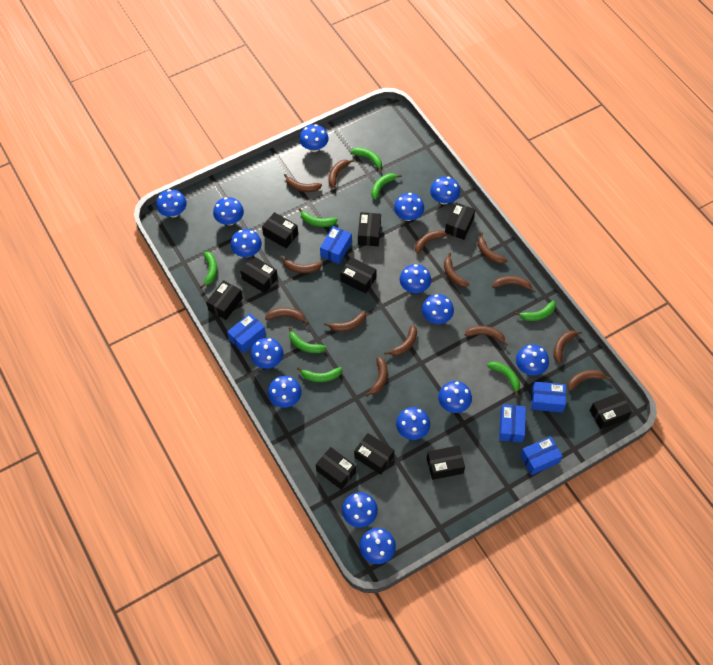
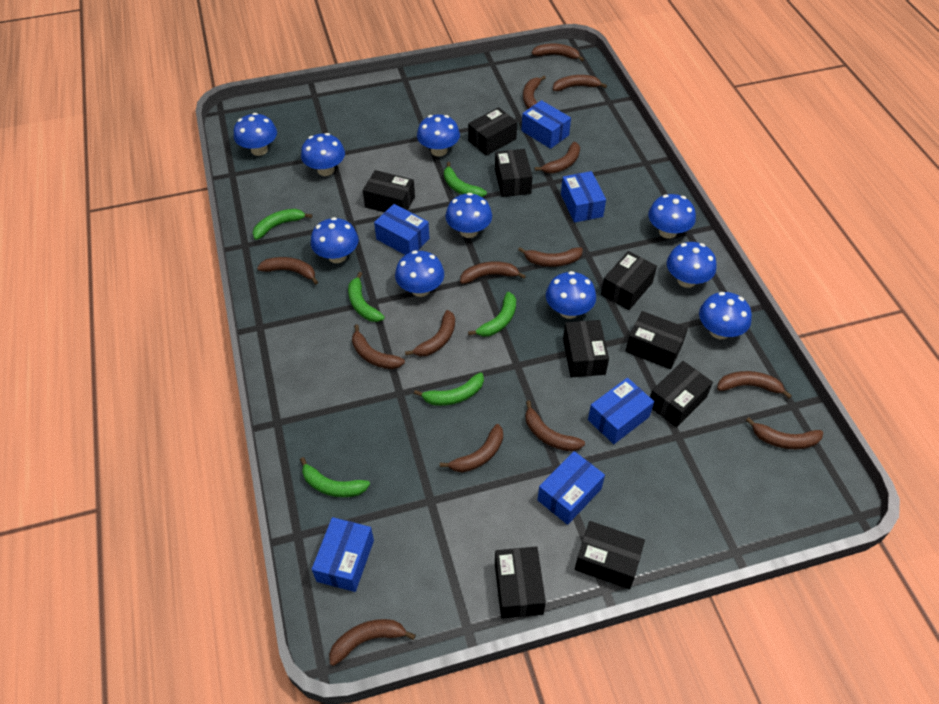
black box: [206,280,243,320] [240,256,278,293] [262,212,298,248] [316,447,356,490] [340,257,377,294] [354,433,394,475] [358,212,381,246] [427,445,465,480] [445,203,476,240] [590,392,632,430] = 10 -> [363,170,415,212] [468,107,517,156] [495,149,533,197] [495,547,546,618] [563,320,609,377] [575,521,645,589] [601,251,657,310] [626,311,688,369] [650,361,713,427] = 9
blue box: [227,313,266,353] [320,226,352,264] [499,404,526,443] [520,436,563,475] [531,382,566,412] = 5 -> [312,517,374,592] [374,204,430,255] [521,100,571,149] [537,451,605,525] [561,171,606,223] [588,378,654,444] = 6
blue mushroom: [156,189,187,217] [213,197,244,225] [231,229,262,257] [250,338,283,369] [268,376,302,408] [299,124,329,152] [342,492,378,527] [359,528,396,564] [394,193,424,221] [396,407,430,440] [400,264,431,293] [422,294,454,324] [430,176,460,204] [438,381,472,413] [516,344,549,376] = 15 -> [234,113,277,156] [301,133,345,176] [311,217,359,263] [395,251,444,297] [417,114,460,157] [445,193,492,238] [546,271,596,319] [648,194,696,239] [667,242,716,288] [699,292,752,339] = 10
green banana: [200,252,217,288] [289,327,326,353] [297,367,342,382] [299,208,338,227] [350,147,382,172] [371,173,402,200] [487,361,520,397] [515,300,556,321] = 8 -> [253,209,312,240] [300,457,370,497] [348,272,385,322] [414,372,484,406] [444,162,487,197] [468,292,516,337] = 6

